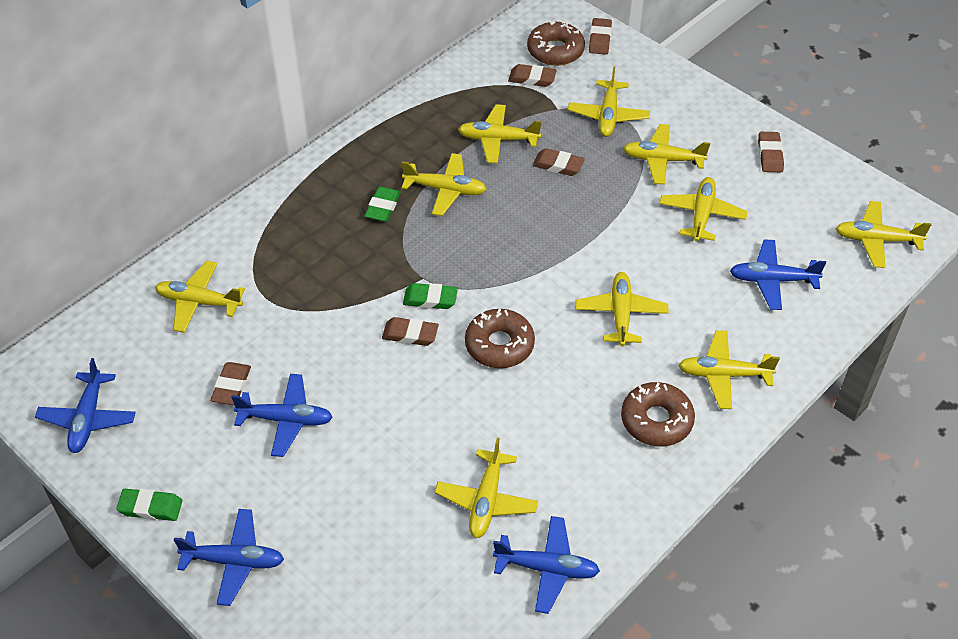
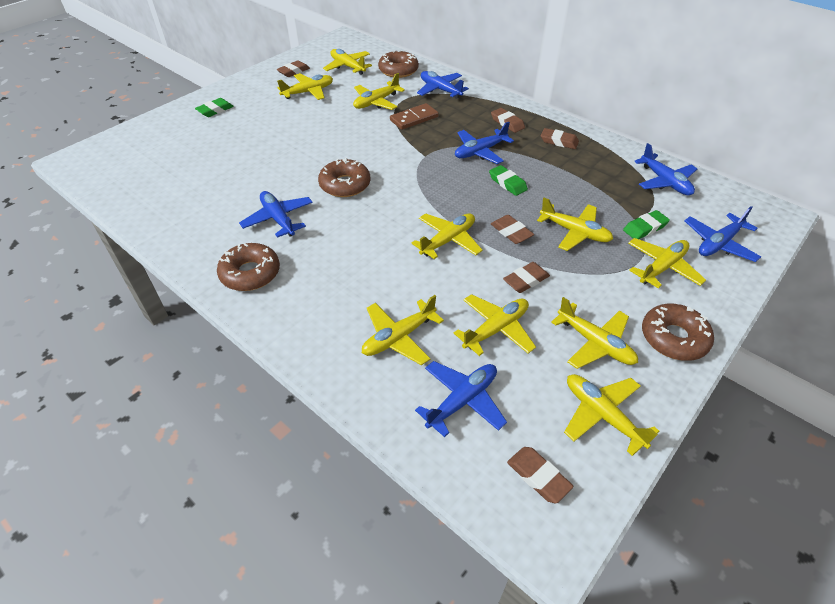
blue plane: [35,358,136,453] [174,509,284,606] [231,374,333,457] [493,516,600,614] [730,239,826,310] = 5 -> [239,191,313,238] [415,361,507,437] [417,71,469,99] [455,122,514,164] [634,143,697,195] [684,206,761,262] = 6
brown domino: none = 0 -> [390,103,439,130] = 1
brown donut: [465,309,535,368] [527,21,585,66] [621,382,695,447] = 3 -> [217,243,280,291] [318,158,370,197] [378,50,419,78] [642,304,714,361] = 4

